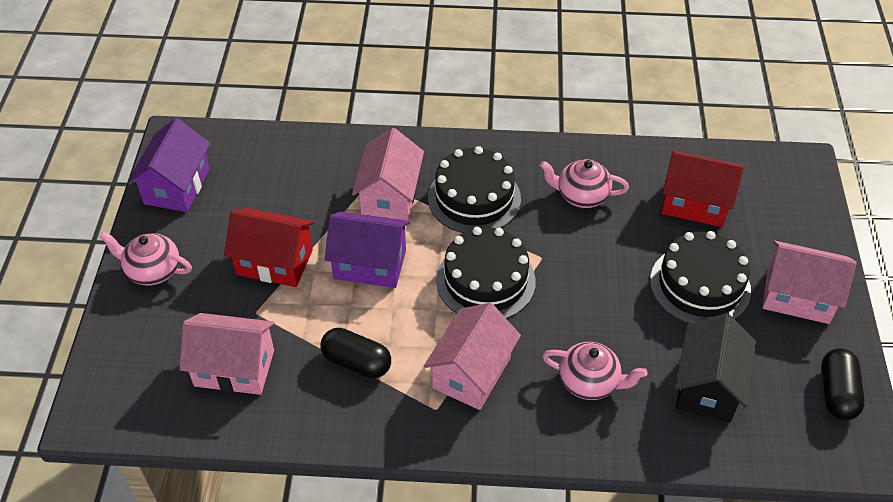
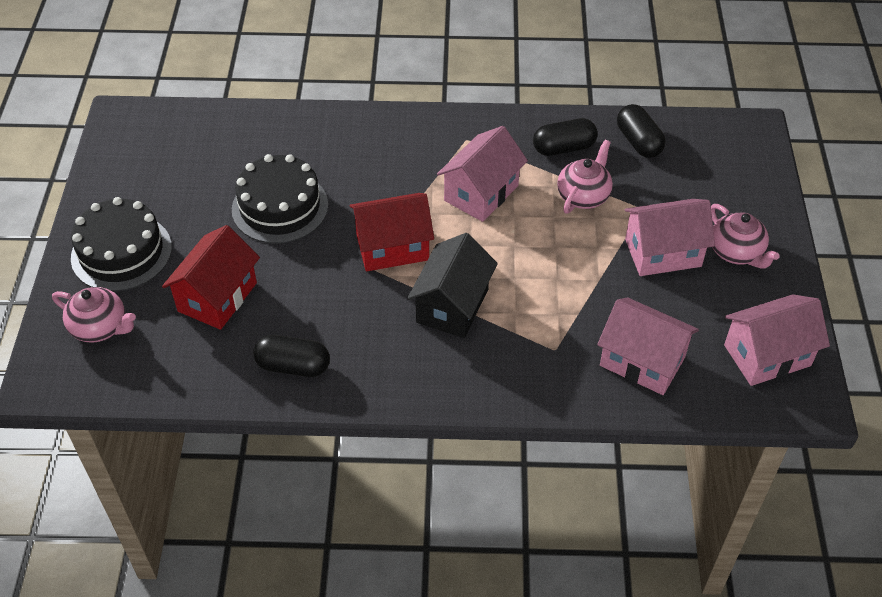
black cake: [428,146,521,233] [436,227,536,319] [650,231,751,324] = 3 -> [71,197,172,291] [232,154,328,244] = 2
black capsule: [320,328,391,379] [821,348,865,420] = 2 -> [253,335,330,377] [533,118,598,156] [617,104,666,158] = 3
purple house: [128,118,210,212] [325,212,410,288] = 2 -> none = 0

